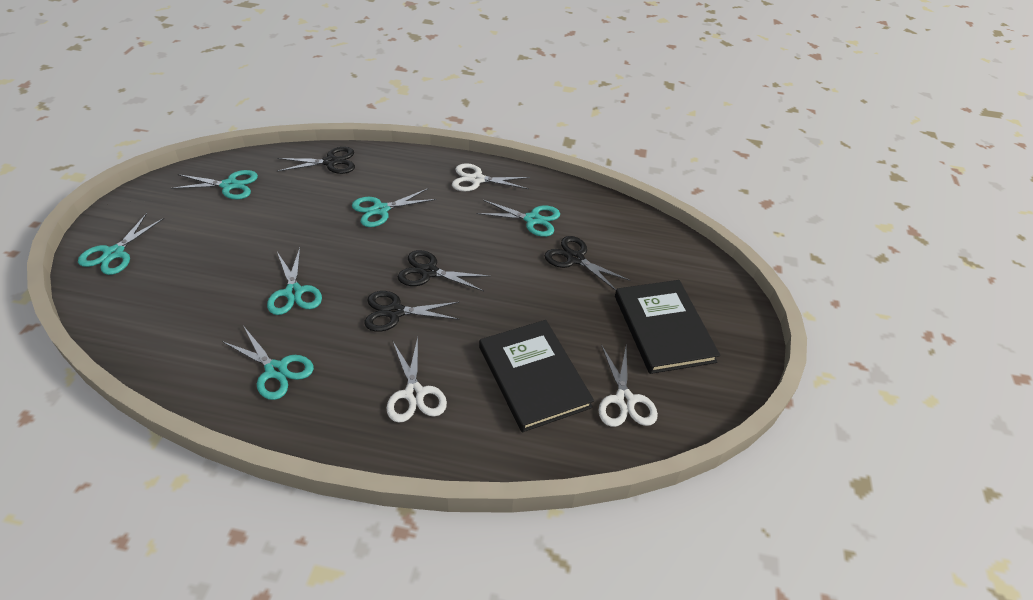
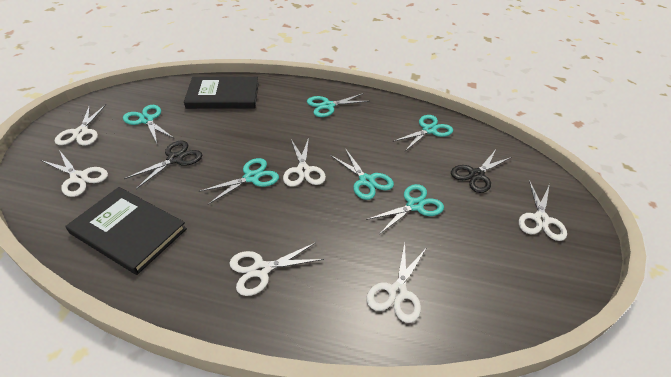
black scissors: [277,147,355,174] [364,291,460,332] [397,250,489,291] [545,236,631,291] = 4 -> [124,140,202,189] [451,150,512,193] = 2
white scissors: [387,337,447,423] [452,163,530,191] [599,345,658,427] = 3 -> [41,150,108,197] [55,105,106,146] [230,242,324,296] [283,137,326,187] [367,243,426,323] [519,180,567,241] = 6

